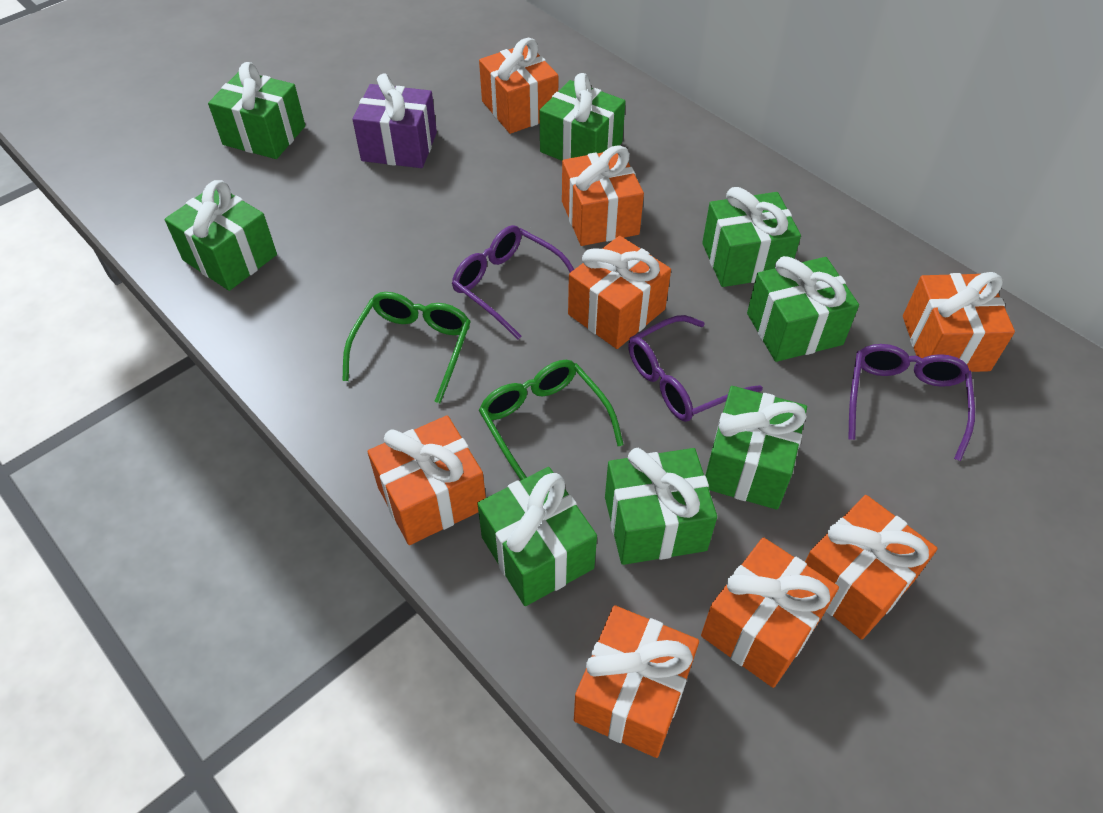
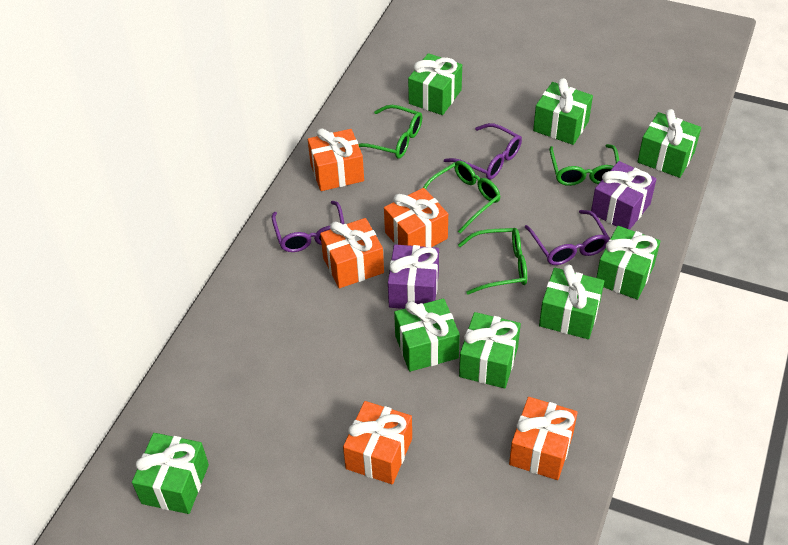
green glasses: [342,292,471,403] [479,360,624,480] = 2 -> [359,105,422,159] [423,161,501,233] [458,228,527,295] [549,144,619,186] = 4
orange gift: [368,415,486,545] [479,38,558,134] [562,145,644,246] [568,236,671,349] [574,605,699,758] [701,537,839,688] [805,495,938,640] [903,272,1015,372] = 8 -> [308,128,364,191] [320,218,384,288] [343,401,412,484] [384,188,448,247] [509,397,578,480] = 5
purple gift: [353,74,437,168] = 1 -> [388,244,439,309] [591,161,656,230] = 2

